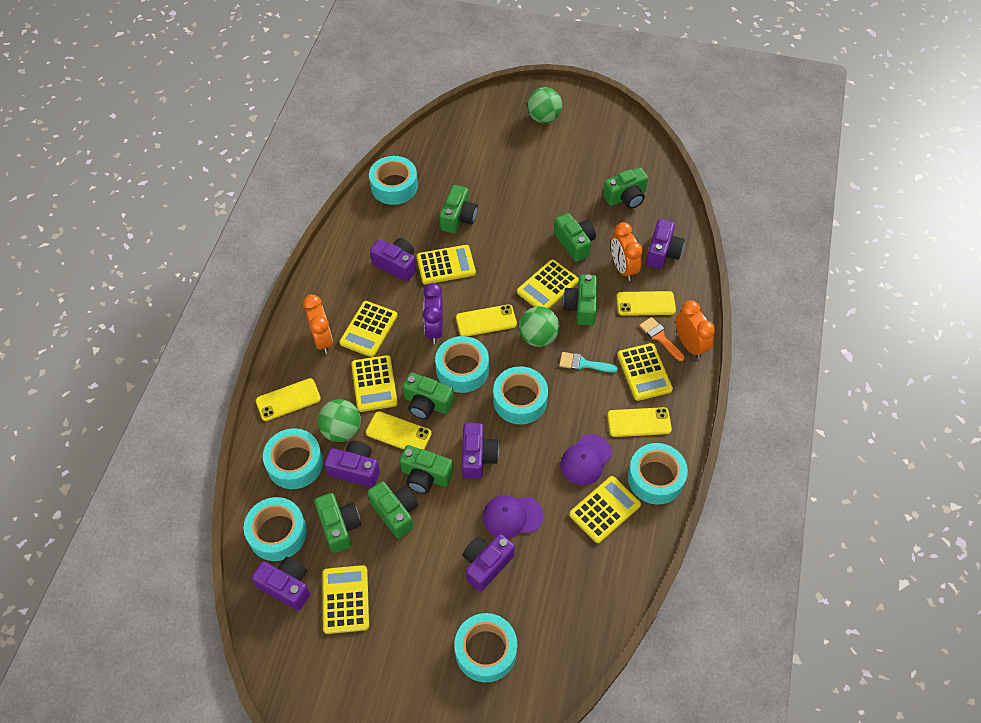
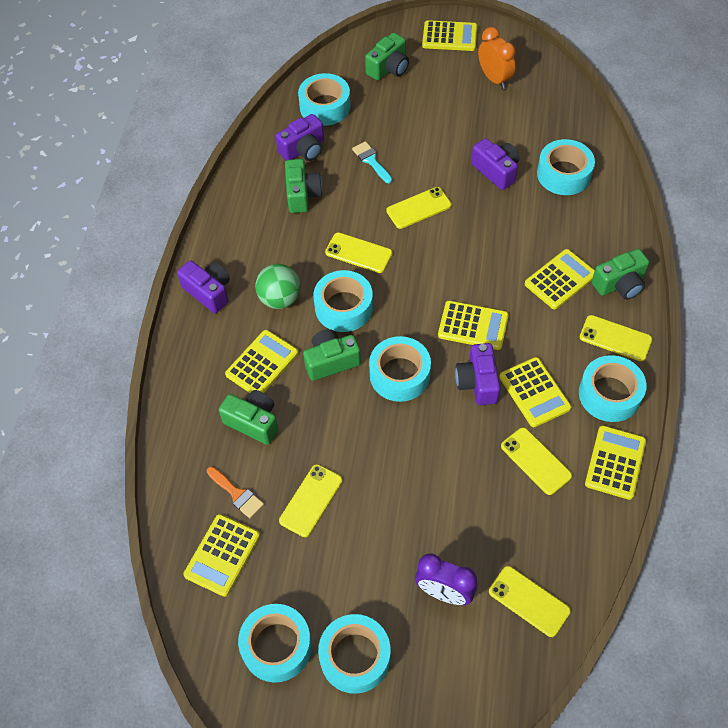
green ball: [318,399,361,442] [519,306,560,347] [527,87,562,123] = 3 -> [255,264,301,309] = 1
green camera: [314,493,361,553] [367,481,418,538] [400,445,453,494] [403,372,454,420] [440,185,478,233] [554,213,596,262] [563,274,598,326] [603,167,648,209] = 8 -> [219,390,278,445] [285,159,322,213] [303,329,361,381] [365,33,409,81] [592,249,649,300] = 5
orange clock: [303,294,333,354] [611,222,643,281] [676,300,715,359] = 3 -> [478,27,516,89] = 1
purple camera: [252,557,310,611] [324,441,380,487] [370,238,416,282] [462,423,499,479] [463,534,515,592] [646,219,685,269] = 6 -> [177,260,230,313] [275,114,324,161] [455,343,500,405] [471,138,519,190] = 4
purple cap: [483,496,543,539] [560,434,612,485] = 2 -> none = 0
yellow phone: [256,378,321,421] [366,411,432,450] [456,304,517,336] [607,407,672,437] [616,291,676,316] = 5 -> [279,464,342,537] [325,232,393,273] [386,187,452,229] [489,566,571,637] [501,427,572,495] [580,315,652,361] = 6

